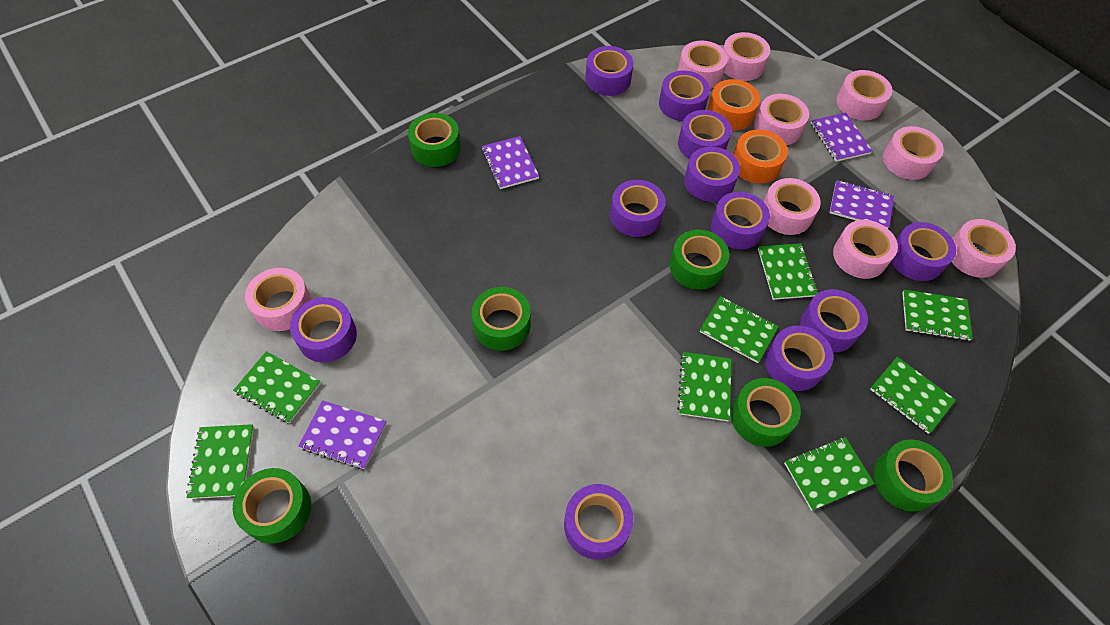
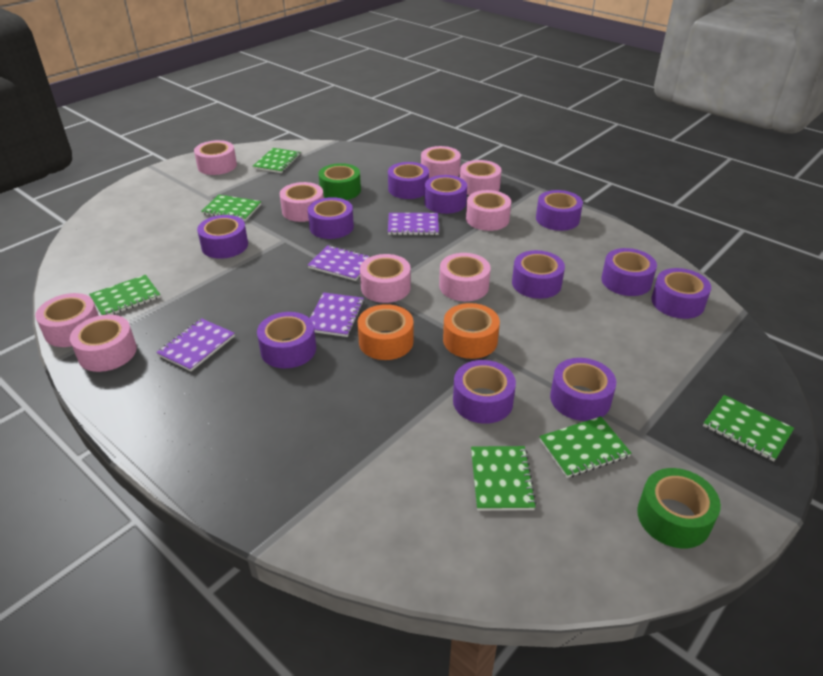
green notebook: [186,424,254,499] [233,351,321,423] [677,352,731,421] [700,296,779,363] [758,243,818,300] [784,437,875,511] [870,357,956,434] [902,290,973,341] = 8 -> [89,275,161,315] [201,195,262,221] [253,148,301,173] [471,446,537,511] [539,416,632,478] [703,395,794,461] = 6
green tape: [233,468,311,544] [408,113,461,167] [472,287,531,351] [670,230,729,290] [731,378,801,447] [873,439,953,512] = 6 -> [319,163,361,200] [637,468,721,548] = 2

